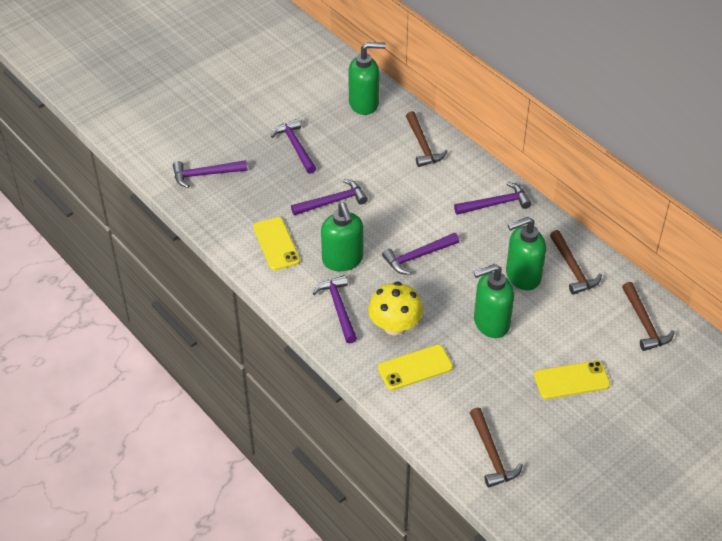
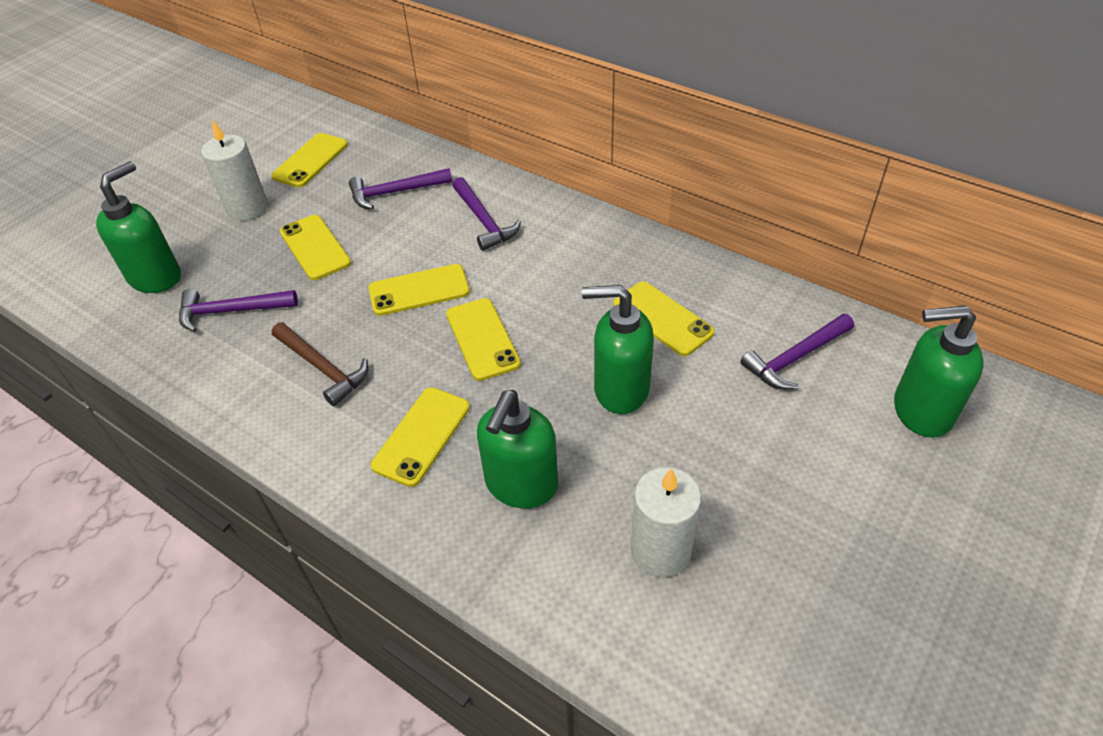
brown hammer: [406,111,447,167] [470,408,523,488] [550,230,602,295] [622,282,675,351] = 4 -> [272,322,368,406] = 1
purple hammer: [173,160,248,188] [271,119,316,174] [291,179,368,215] [312,275,357,344] [382,233,459,275] [454,182,531,215] = 6 -> [179,289,298,332] [349,168,452,209] [452,177,521,251] [740,314,854,390] = 4
white candle: none = 0 -> [201,119,268,220] [630,467,702,577] = 2
yellow mushroom: [368,282,423,336] = 1 -> none = 0
yellow phone: [253,217,300,271] [378,345,453,390] [534,361,610,399] = 3 -> [271,133,348,188] [280,215,351,280] [368,264,470,316] [371,387,470,487] [446,298,521,381] [613,281,715,356] = 6

